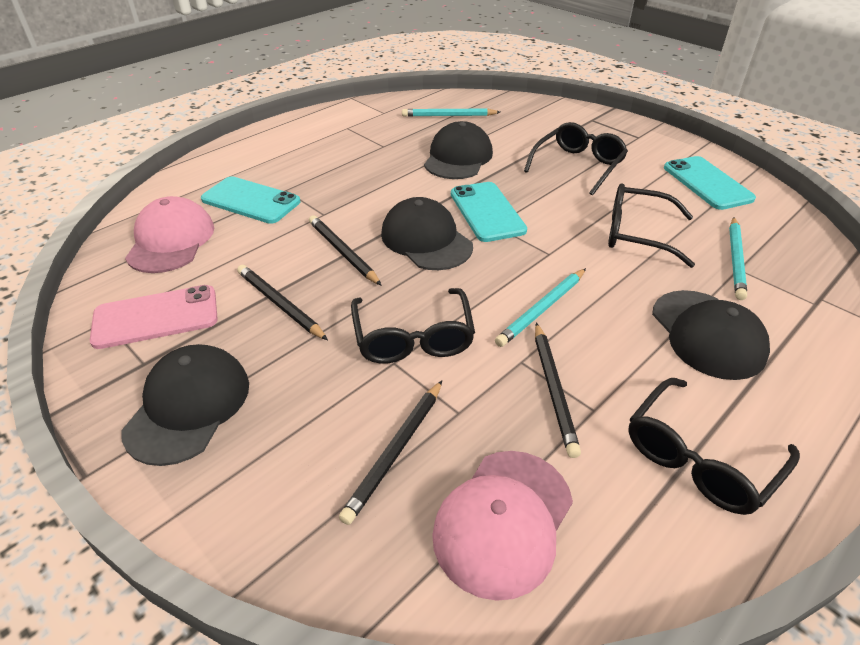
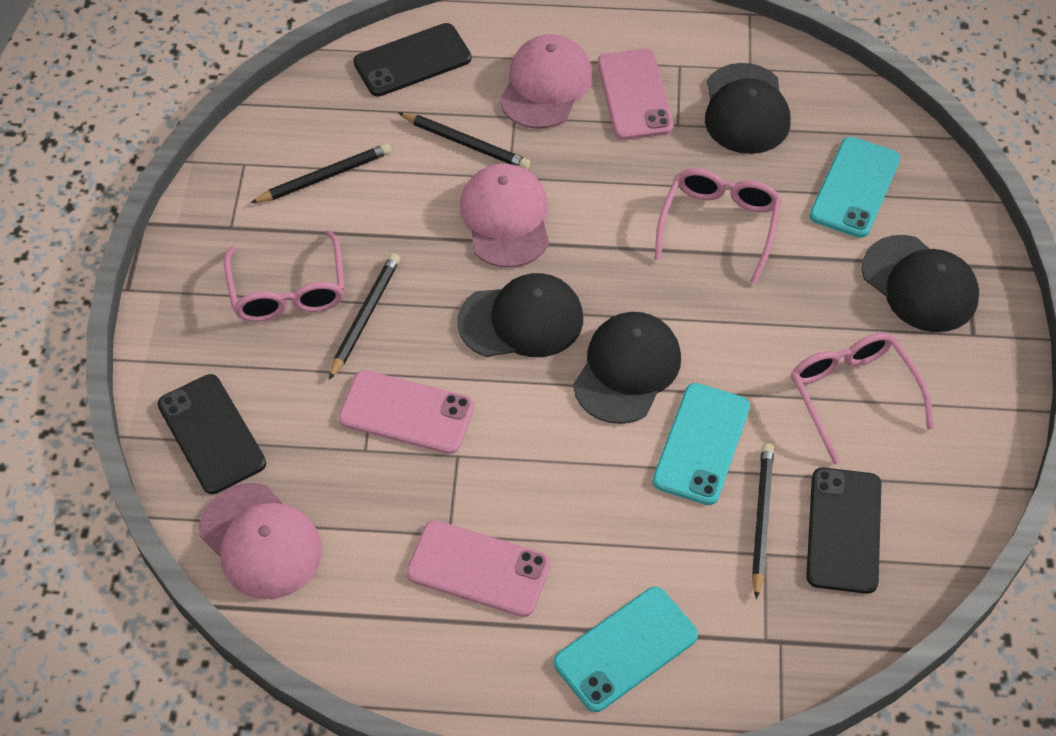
black glasses: [351,288,475,364] [524,122,628,195] [608,183,695,268] [628,378,800,515] = 4 -> none = 0
black phone: none = 0 -> [158,374,266,494] [353,23,471,96] [806,468,881,594] = 3
pink cap: [125,196,214,273] [432,451,573,601] = 2 -> [199,483,322,599] [460,164,549,268] [499,34,593,129] = 3
pink glasses: none = 0 -> [224,230,345,322] [655,168,782,284] [791,333,934,464] = 3
pink phone: [90,285,218,349] = 1 -> [338,370,474,454] [406,520,551,617] [598,49,673,140] = 3
turquoise pencil: [402,108,500,117] [495,268,586,347] [729,217,747,300] = 3 -> none = 0

